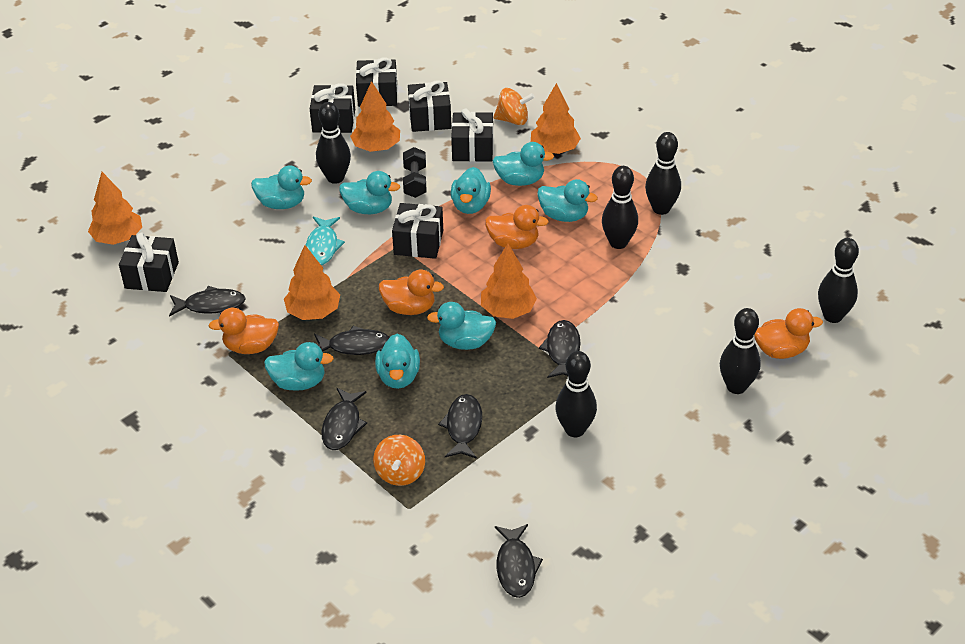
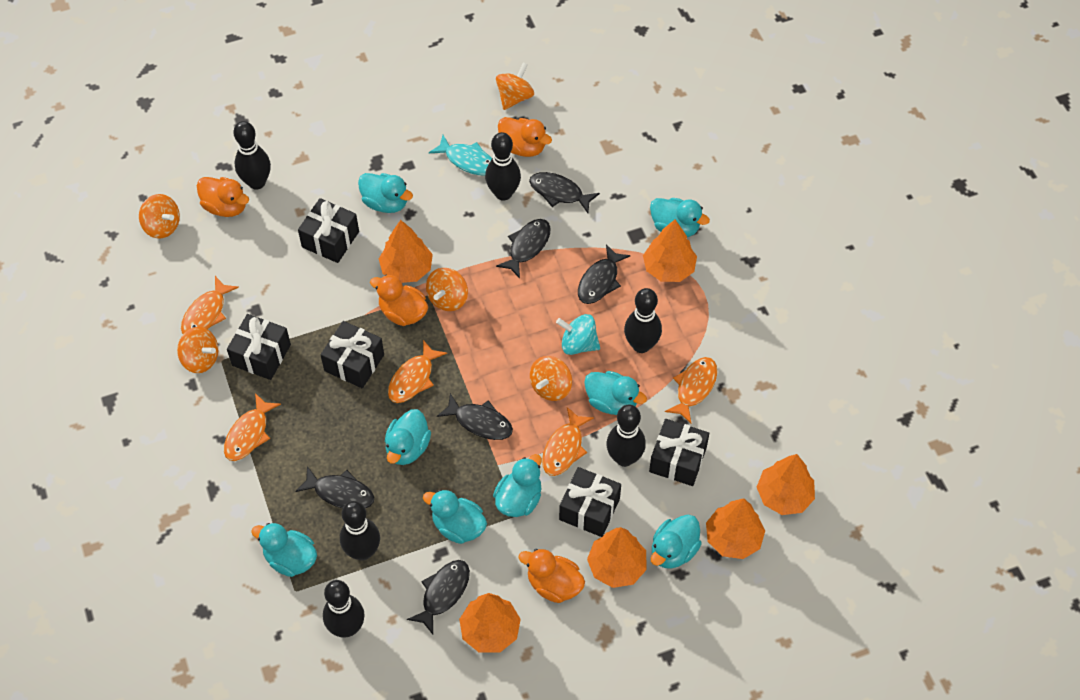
black dumbbell: [403,147,426,198] = 1 -> none = 0
black gift: [119,233,179,292] [310,83,355,133] [356,58,398,107] [392,203,443,259] [408,80,451,132] [451,109,493,162] = 6 -> [227,314,291,380] [298,198,359,263] [321,321,384,388] [559,467,621,537] [649,419,709,486] = 5
orange fish: none = 0 -> [181,276,239,334] [224,393,281,461] [388,340,447,403] [542,407,594,476] [665,357,717,423] = 5
orange spinning top: [373,435,425,486] [493,88,535,125] = 2 -> [139,194,180,239] [177,327,218,373] [426,268,468,311] [496,62,534,110] [530,356,572,401] = 5
orange tree: [88,172,142,245] [284,245,340,320] [350,81,400,152] [481,244,537,319] [531,83,581,154] = 5 -> [379,220,433,283] [459,593,521,653] [587,527,647,588] [643,219,697,282] [706,498,765,559] [757,454,815,515] = 6
turquoise spinning top: none = 0 -> [556,314,600,355] = 1

